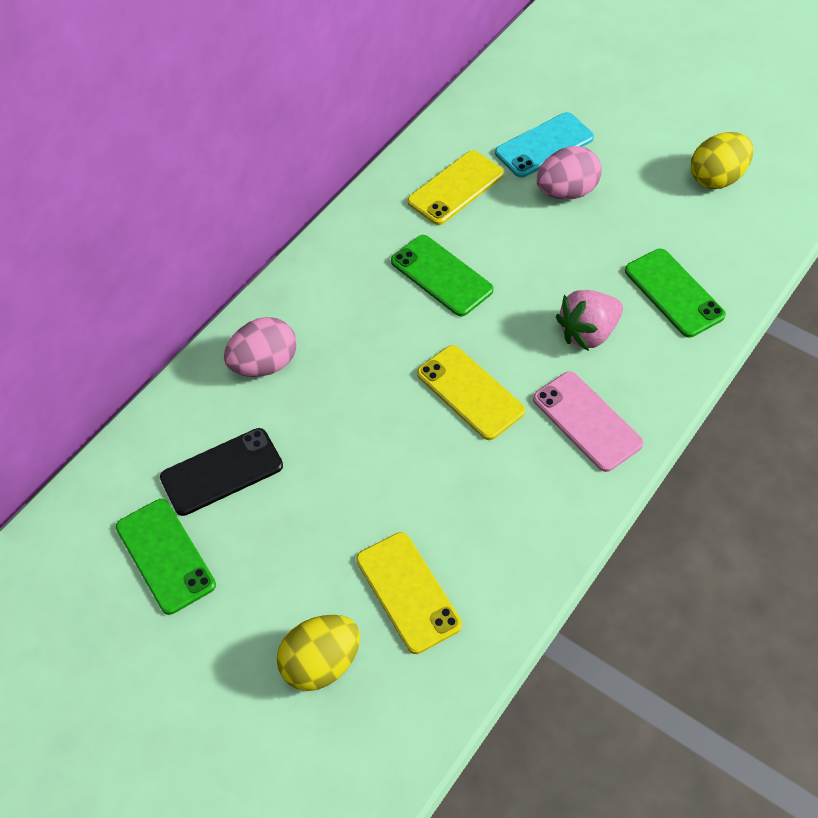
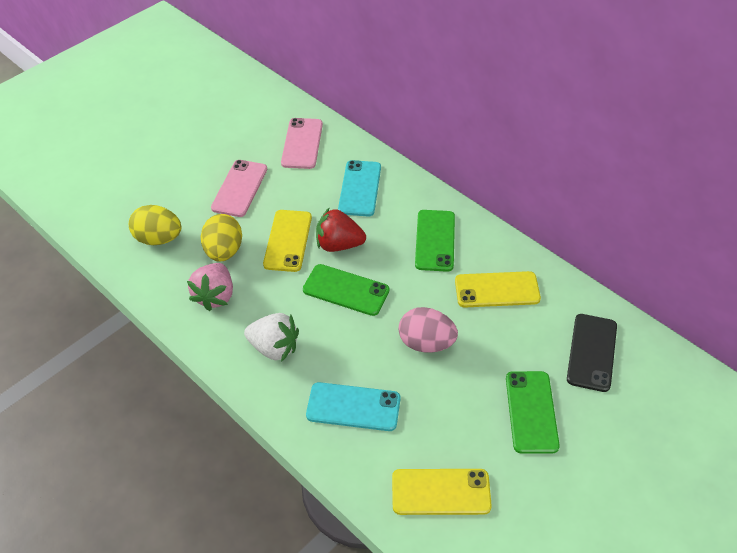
pink egg: [224,317,297,377] [537,146,602,200] = 2 -> [399,307,458,352] = 1
pink phone: [533,372,644,472] = 1 -> [211,160,267,217] [281,118,323,169] = 2
red strawberry: none = 0 -> [316,207,366,252] = 1
turquoise phone: [495,112,594,178] = 1 -> [306,382,401,431] [338,160,381,216] = 2
white strawberry: none = 0 -> [244,313,299,362] = 1

